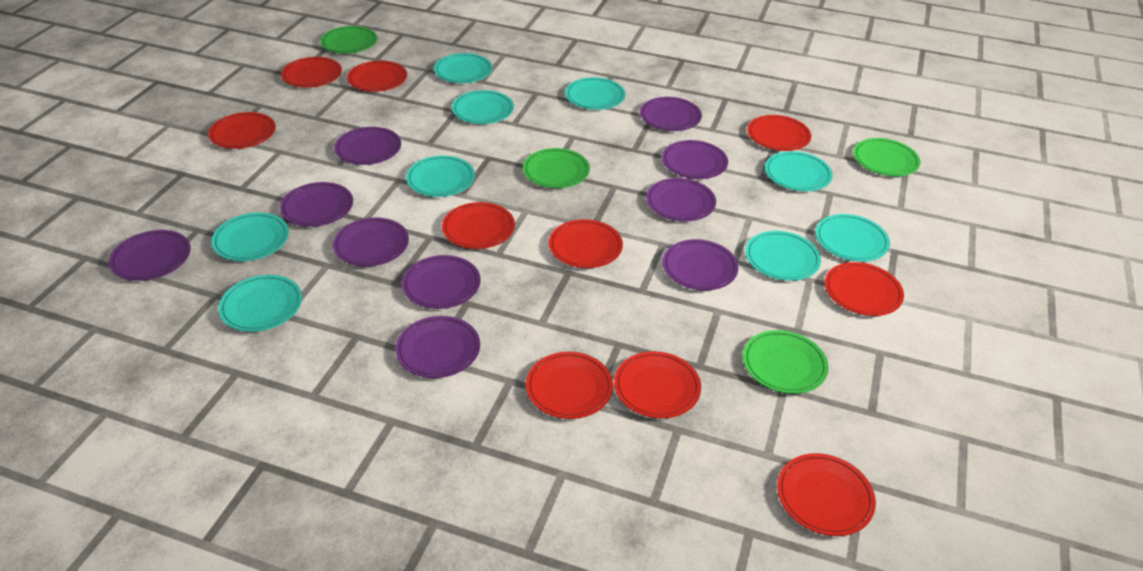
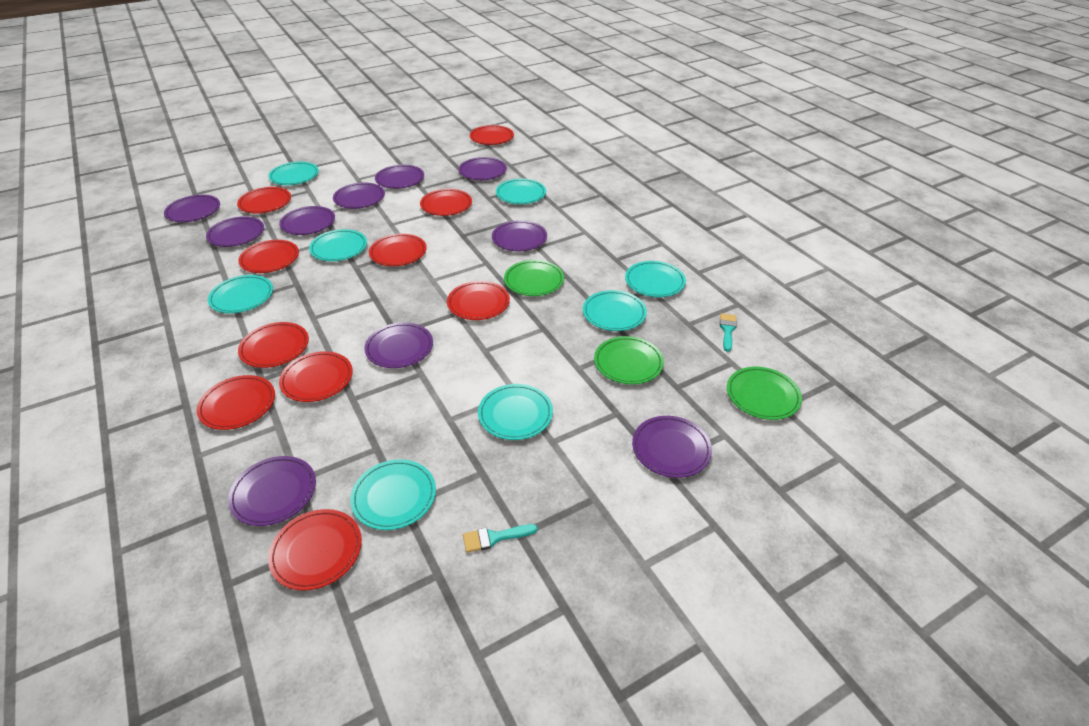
green plate: [320,26,377,54] [523,148,590,188] [743,330,829,394] [853,138,920,176] = 4 -> [504,260,564,296] [594,336,664,384] [727,367,802,420] = 3
turquoise brush: none = 0 -> [463,524,538,553] [720,313,737,352] = 2
turquoise plate: [212,213,289,261] [219,275,302,332] [406,156,475,197] [434,53,492,83] [452,90,514,124] [565,77,626,110] [746,231,821,281] [765,151,833,191] [816,214,890,262] = 9 -> [208,275,273,313] [268,162,319,185] [309,229,367,261] [350,459,436,530] [478,384,553,440] [496,179,546,204] [583,290,647,331] [625,261,686,297] = 8

